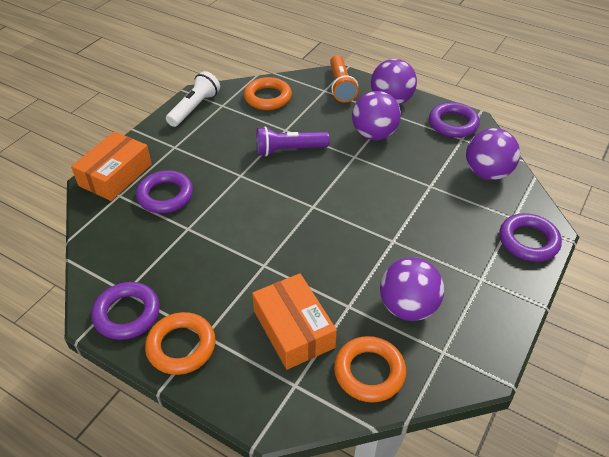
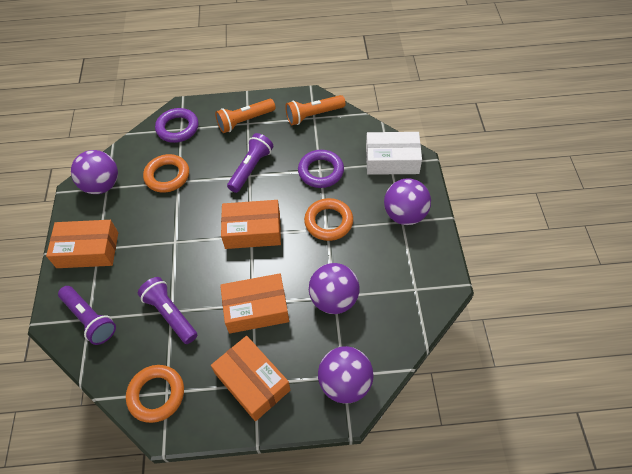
orange box: [71,131,152,201] [252,273,337,370] = 2 -> [46,220,118,268] [211,336,290,421] [220,273,289,334] [221,200,281,249] = 4
orange flashlight: [330,55,358,102] = 1 -> [215,99,276,133] [285,95,346,125] = 2
purple flashlight: [256,126,330,156] = 1 -> [58,286,116,345] [138,277,197,344] [227,133,273,193] = 3
purple ring: [91,282,160,340] [136,170,193,213] [429,102,480,138] [499,213,562,262] = 4 -> [155,108,198,143] [298,150,344,188] = 2
white box: none = 0 -> [366,132,422,175] = 1
white flashlight: [166,71,220,127] = 1 -> none = 0

